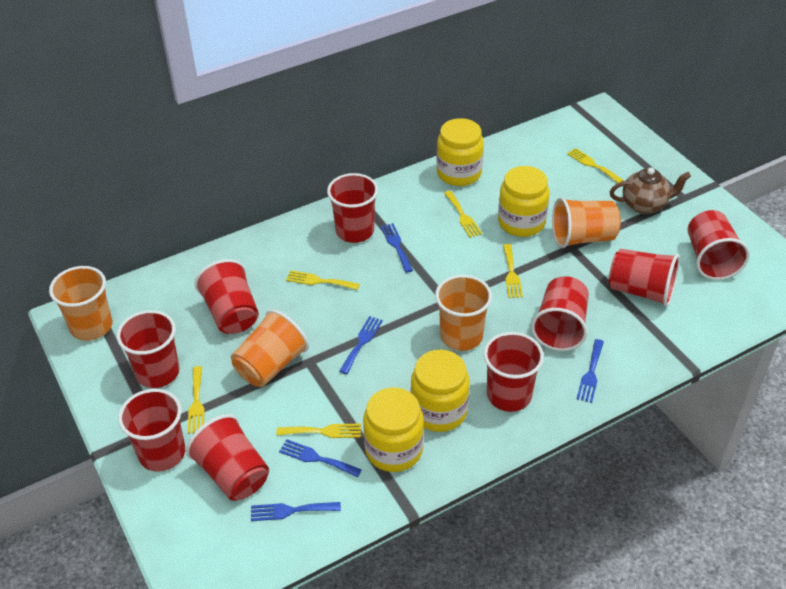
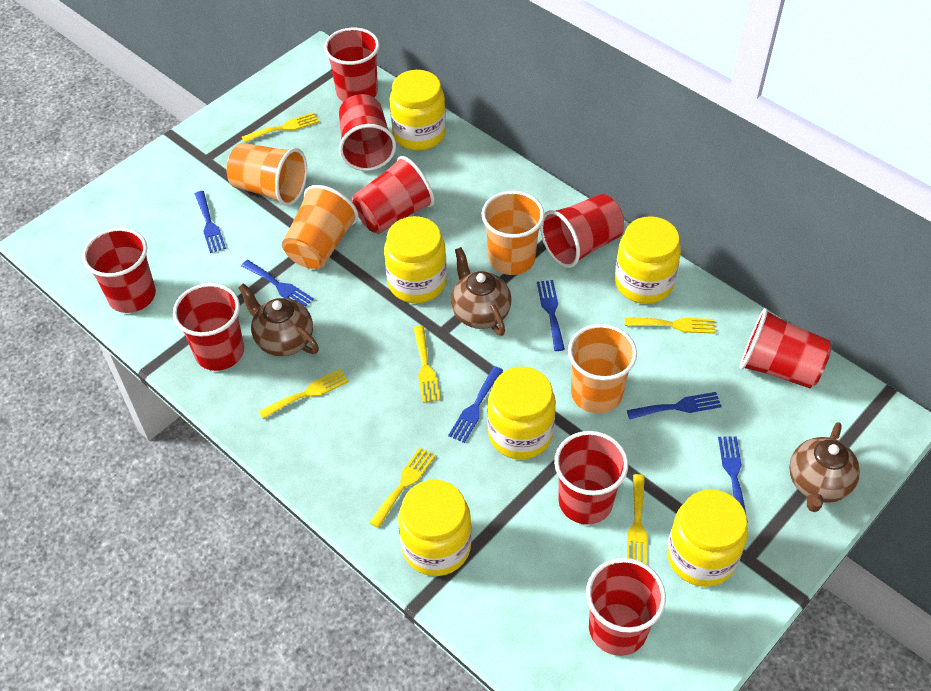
blue fork: [251,502,341,521] [279,439,362,477] [339,316,383,374] [381,223,413,273] [577,339,604,403] = 5 -> [195,191,226,253] [241,260,314,307] [448,366,503,443] [537,280,565,351] [627,392,722,419] [718,436,748,522] = 6
brown teapot: [610,168,691,214] = 1 -> [238,283,319,356] [451,247,512,336] [789,422,860,512] = 3
yellow jar: [363,387,424,472] [411,350,470,432] [436,118,484,186] [498,166,549,237] = 4 -> [384,216,447,303] [390,70,446,151] [398,480,472,576] [487,367,556,460] [615,216,681,304] [667,489,748,587] = 6

